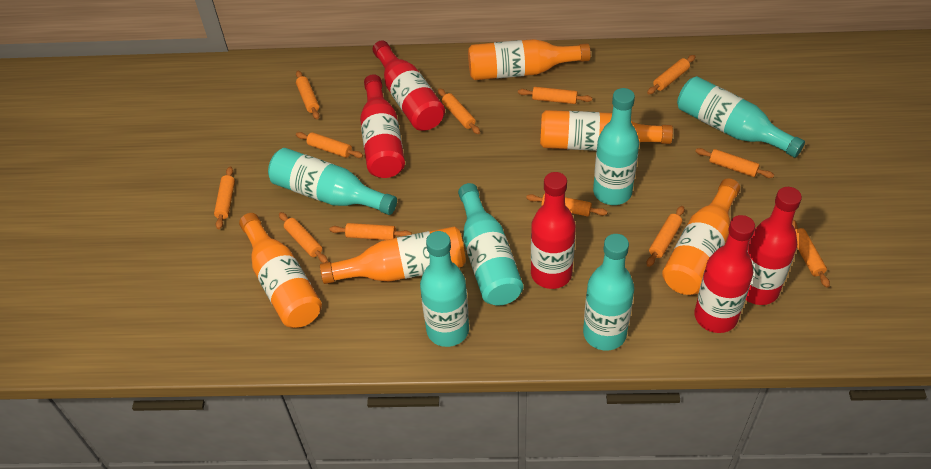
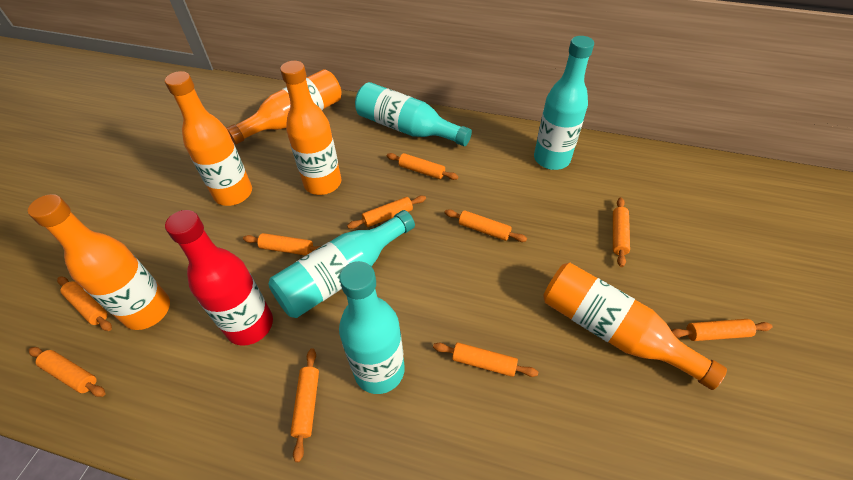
orange rolling pin: [214,166,235,229] [279,212,328,263] [296,71,319,119] [296,132,363,158] [329,223,412,240] [438,88,480,134] [518,87,592,104] [526,194,608,217] [647,55,696,94] [647,206,684,267] [695,148,774,178] [792,219,830,288] = 12 -> [29,347,106,397] [57,276,112,331] [243,233,321,255] [290,348,319,462] [347,195,426,229] [387,153,458,180] [433,342,538,377] [444,209,527,242] [613,198,630,267] [672,319,772,341] = 10
red bottle: [360,75,405,178] [372,40,445,131] [531,172,576,289] [694,215,755,333] [746,187,802,305] = 5 -> [165,210,273,346] = 1
turquoise bottle: [268,148,397,215] [420,231,469,347] [458,183,523,306] [583,234,634,351] [593,88,639,205] [677,76,805,158] = 6 -> [268,210,415,318] [339,261,405,394] [355,82,472,146] [534,36,594,170] = 4

